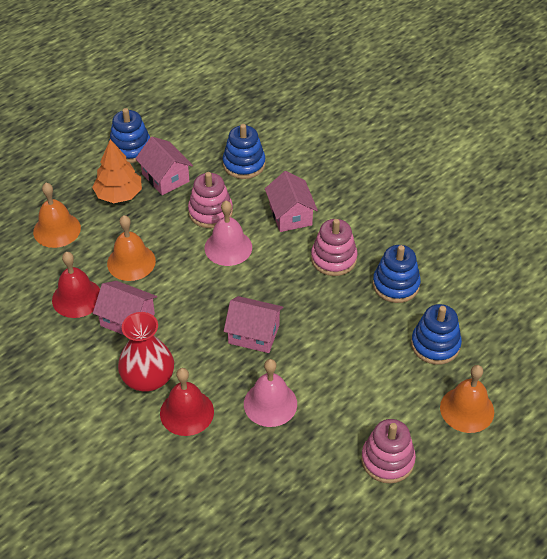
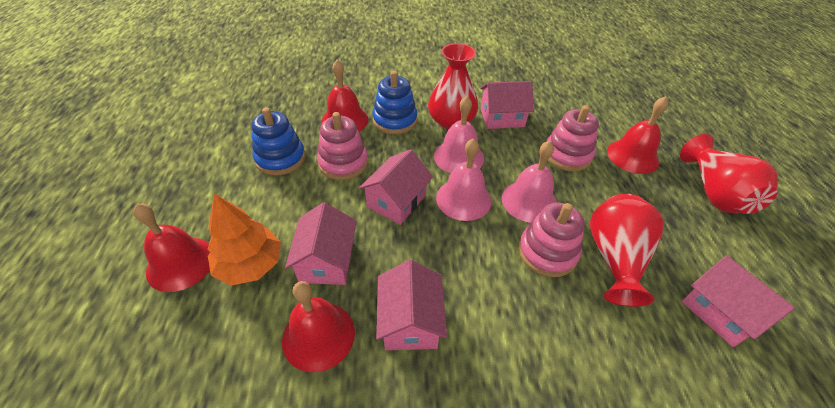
blue stacking toy: [109,108,150,163] [223,124,266,179] [373,245,421,303] [411,304,462,365] = 4 -> [251,107,305,175] [372,71,417,134] = 2
orange bell: [33,183,81,248] [107,215,156,281] [440,365,494,433] = 3 -> none = 0
pink bell: [205,201,252,266] [244,359,297,427] = 2 -> [434,96,484,173] [436,138,492,221] [502,141,557,223] = 3
pink house: [93,281,157,335] [135,137,193,195] [224,296,283,353] [265,171,318,232] = 4 -> [285,202,357,285] [359,149,433,225] [376,260,447,350] [480,81,534,129] [682,255,795,347] = 5
red bell: [52,252,100,318] [160,368,214,436] = 2 -> [133,204,210,292] [282,281,355,372] [322,60,369,131] [607,96,669,174] = 4
red vase: [118,312,174,392] = 1 -> [428,43,478,130] [589,194,664,307] [680,134,778,214] = 3

